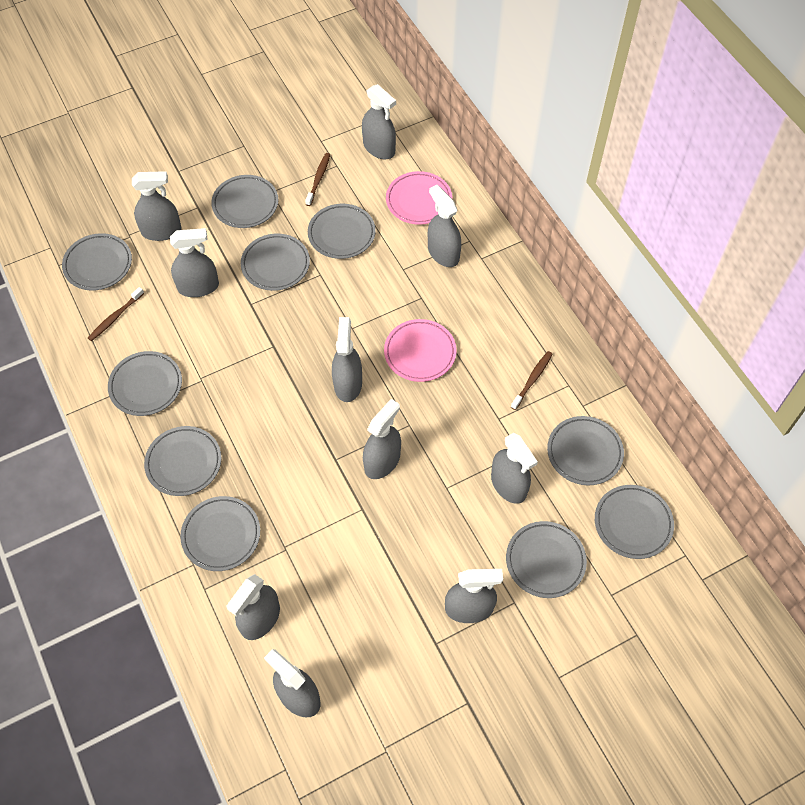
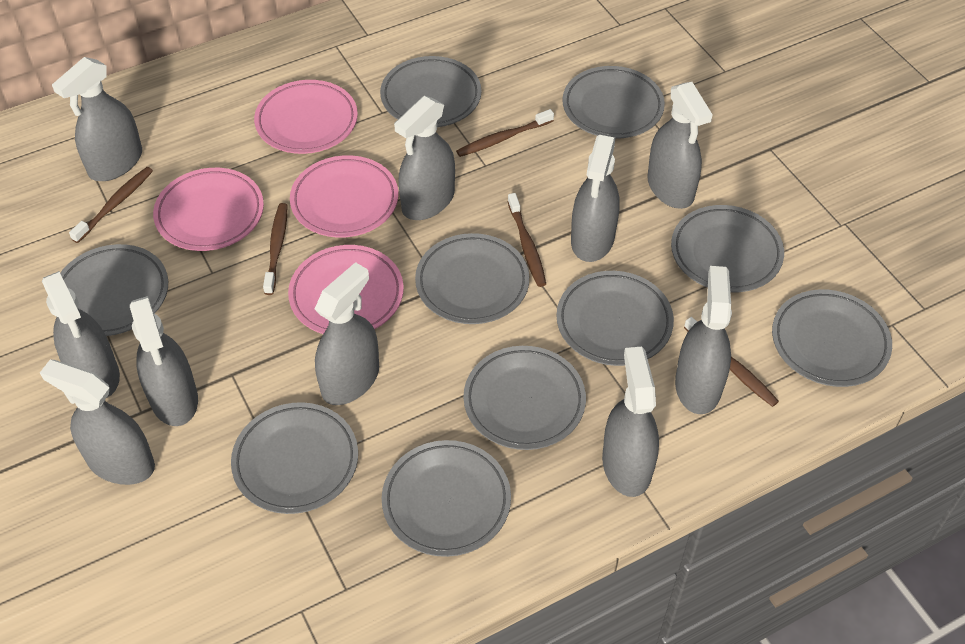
brown toothbrush: [88,287,144,341] [305,153,330,206] [511,351,552,410] = 3 -> [69,167,153,243] [263,203,287,295] [456,109,554,157] [507,193,546,287] [684,317,779,407] = 5
pink plate: [384,319,456,382] [386,171,452,225] = 2 -> [153,168,264,251] [254,80,358,154] [288,245,404,334] [290,155,398,238] = 4

